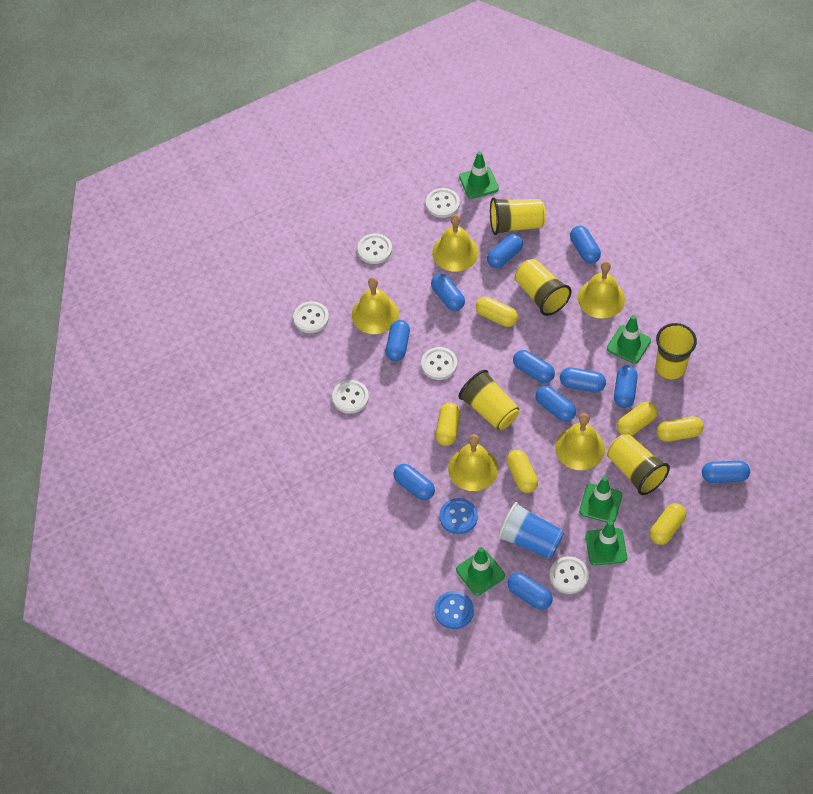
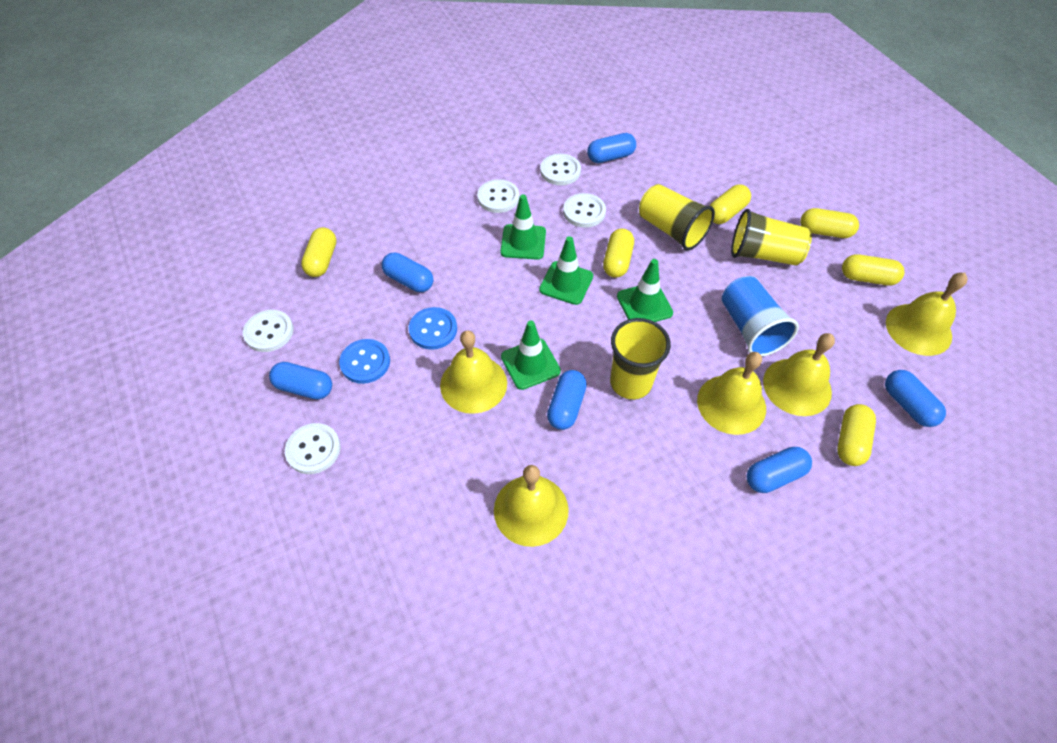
blue capsule: [386,320,410,361] [393,464,435,500] [431,274,465,311] [487,234,523,268] [507,572,553,610] [513,350,555,383] [536,386,576,422] [560,367,606,392] [570,226,601,263] [614,365,638,408] [702,461,750,483] = 11 -> [269,362,332,400] [382,253,434,292] [547,370,587,430] [587,133,636,163] [747,447,812,493] [885,370,946,427] = 6
green traffic cone: [456,547,505,595] [459,151,499,199] [579,476,622,523] [585,520,627,565] [607,315,651,364] = 5 -> [500,194,546,260] [501,320,561,390] [539,236,593,305] [617,259,673,322] = 4
white button: [293,301,329,333] [332,380,369,414] [357,233,392,264] [421,347,457,380] [426,188,460,218] [549,556,589,594] = 6 -> [243,310,294,352] [285,423,341,474] [477,179,519,213] [540,154,581,185] [563,193,606,228] = 5
yellow cup: [459,370,519,430] [490,198,546,235] [515,259,571,316] [607,434,670,495] [656,323,697,380] = 5 -> [610,318,671,400] [639,184,715,250] [731,209,812,266] = 3

